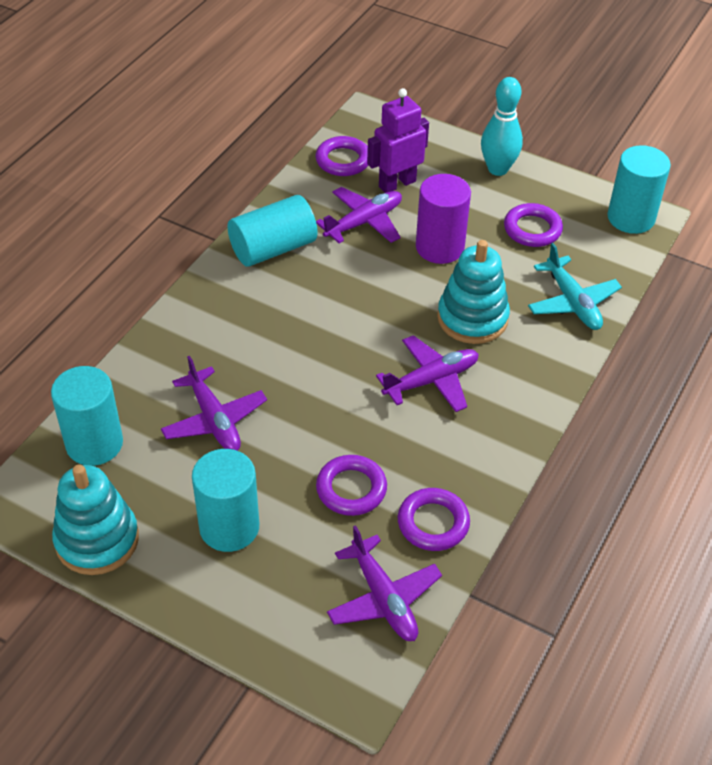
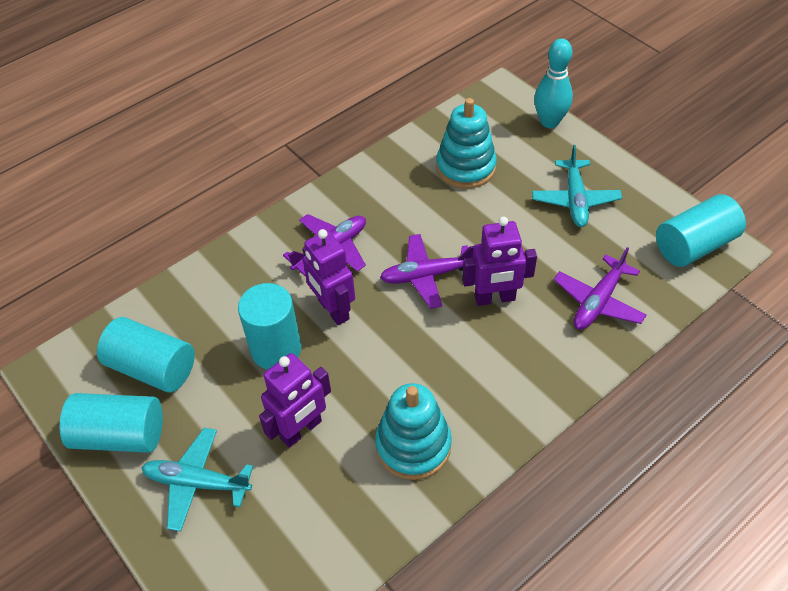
purple cylinder: [416,174,471,264] = 1 -> none = 0
purple plane: [161,356,267,451] [316,187,402,243] [327,525,442,641] [376,335,479,412] = 4 -> [283,214,366,277] [380,234,474,309] [554,247,647,330] = 3
purple ring: [316,136,368,176] [316,455,387,516] [398,488,470,551] [504,203,563,247] = 4 -> none = 0
purple robot: [367,88,429,193] = 1 -> [259,353,331,448] [303,229,355,325] [462,216,537,306] = 3
turquoise plane: [528,243,622,330] = 1 -> [141,428,253,531] [532,145,622,227] = 2

